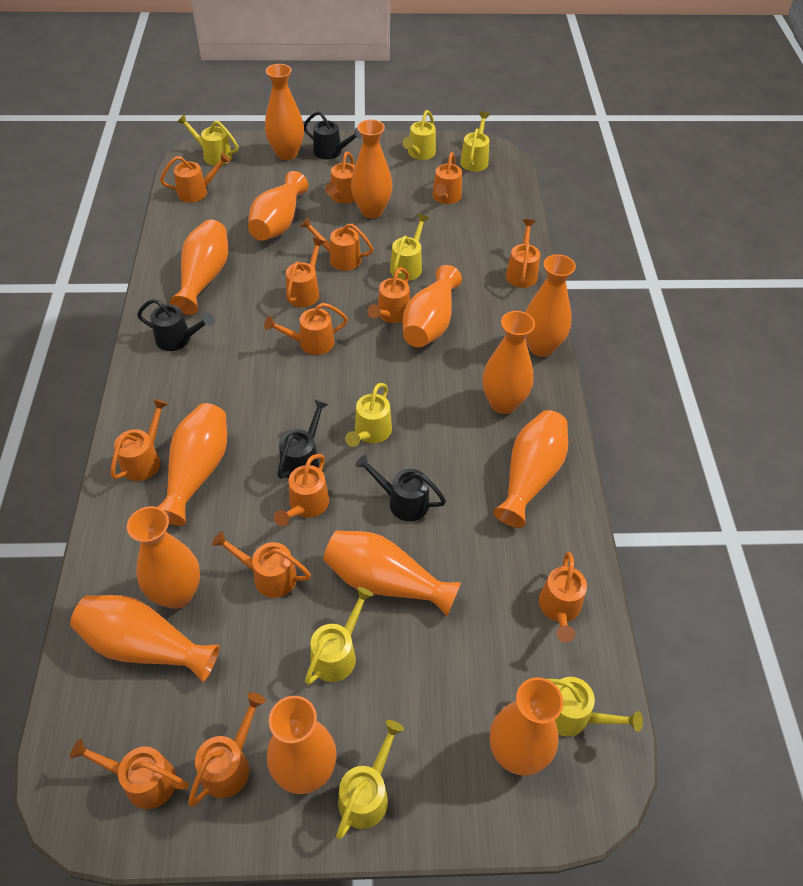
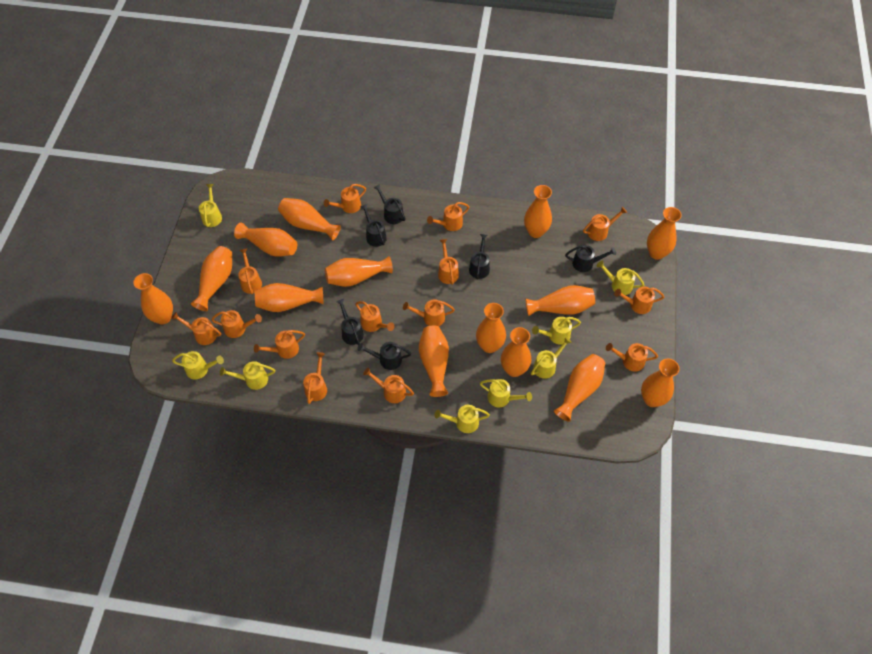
black watering can: [137,299,215,351] [277,399,329,479] [304,111,362,159] [355,454,446,521] = 4 -> [336,299,364,345] [357,342,411,370] [360,204,387,247] [374,184,406,224] [469,234,490,280] [565,245,616,272] = 6

